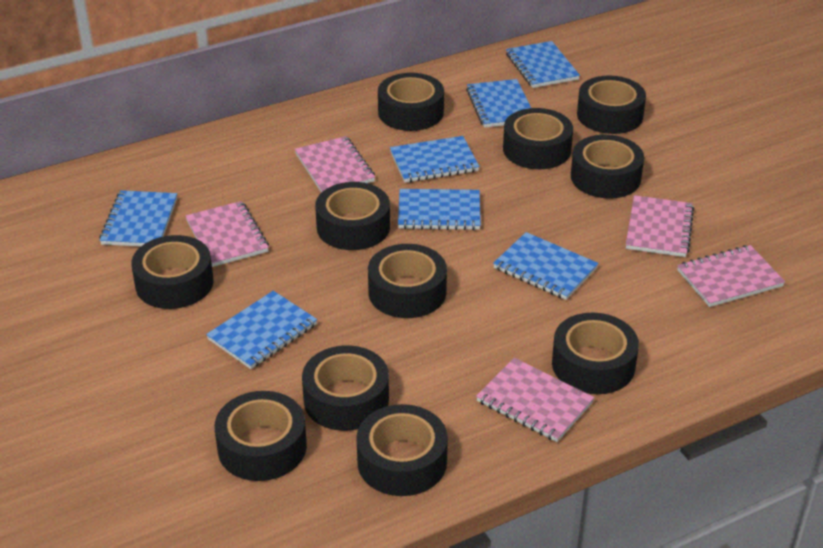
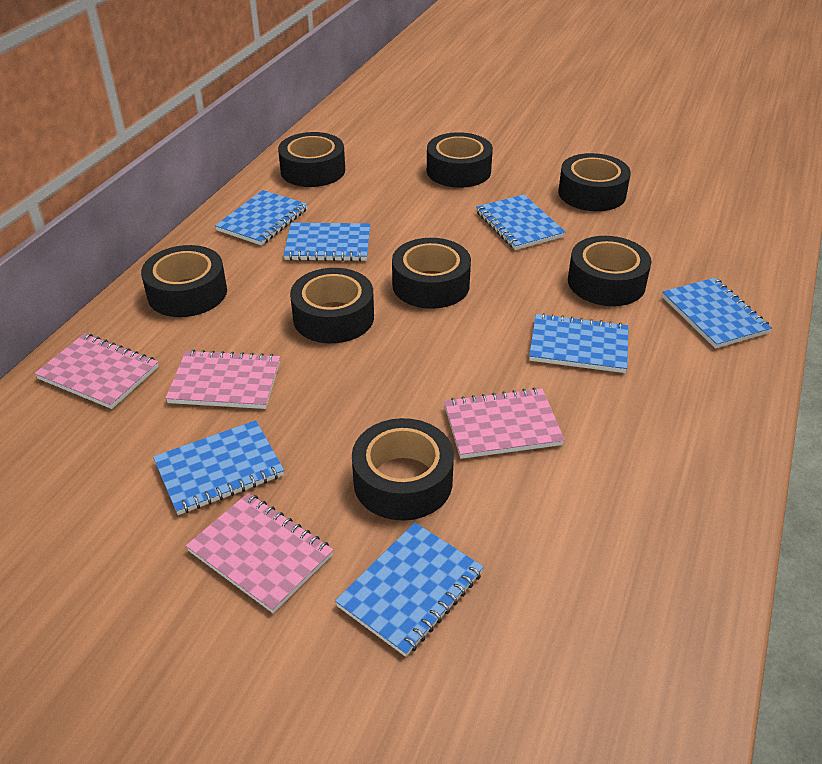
black tape: [131,235,214,309] [215,391,307,481] [302,345,389,431] [315,182,390,250] [356,404,448,496] [368,244,447,318] [378,73,444,131] [503,108,573,169] [552,313,639,394] [571,135,644,199] [577,75,646,134] = 11 -> [141,245,227,317] [278,132,345,187] [290,268,374,343] [352,418,454,521] [392,238,471,309] [427,132,493,188] [558,153,631,211] [568,236,651,306] = 8
pink notebook: [185,201,269,267] [295,136,375,193] [476,358,594,442] [626,195,694,257] [677,245,785,307] = 5 -> [34,333,159,409] [165,350,280,409] [186,493,333,613] [444,388,565,459] = 4

